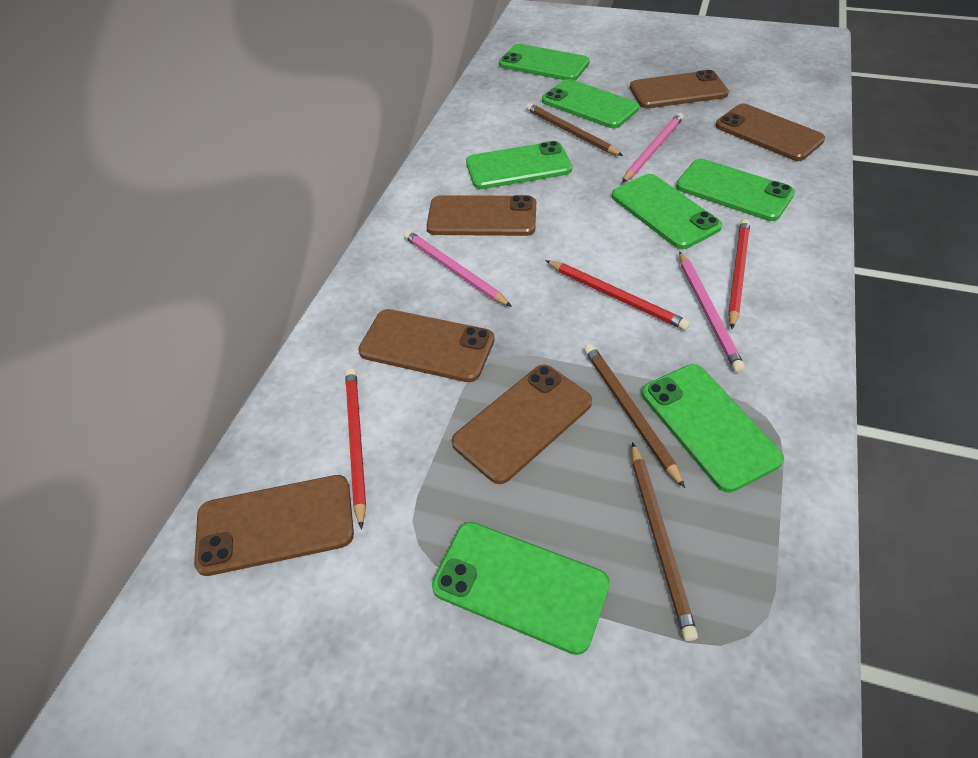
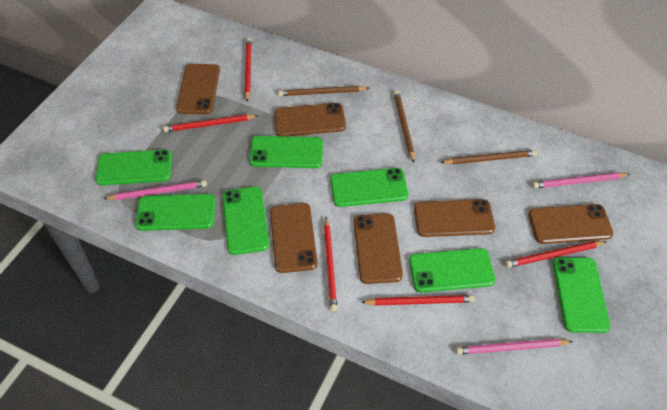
red pencil: [345,368,366,530] [545,260,690,330] [728,219,750,329] = 3 -> [163,114,258,132] [245,38,252,102] [324,217,337,311] [361,295,475,306] [506,241,606,268] = 5

